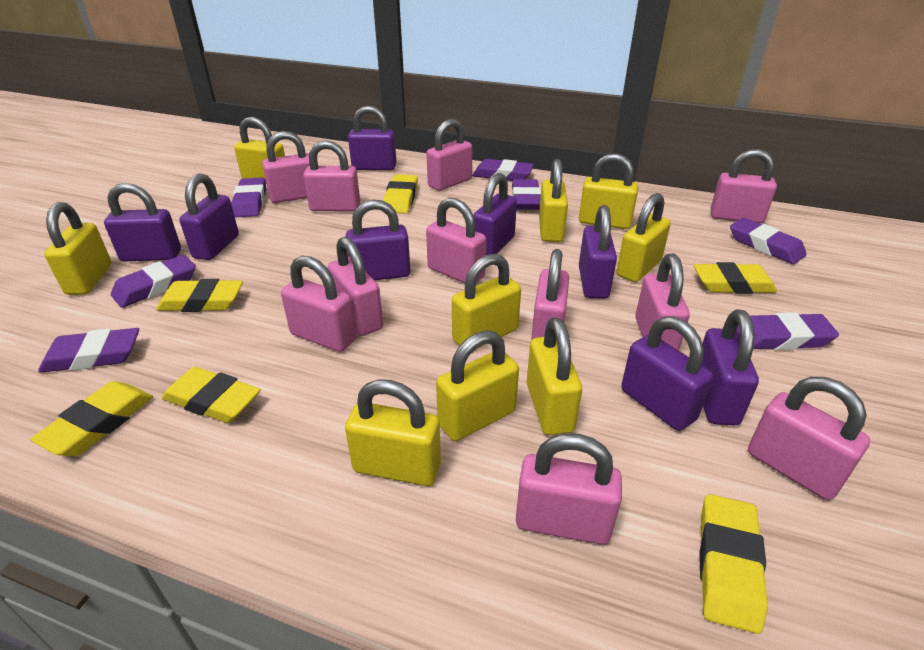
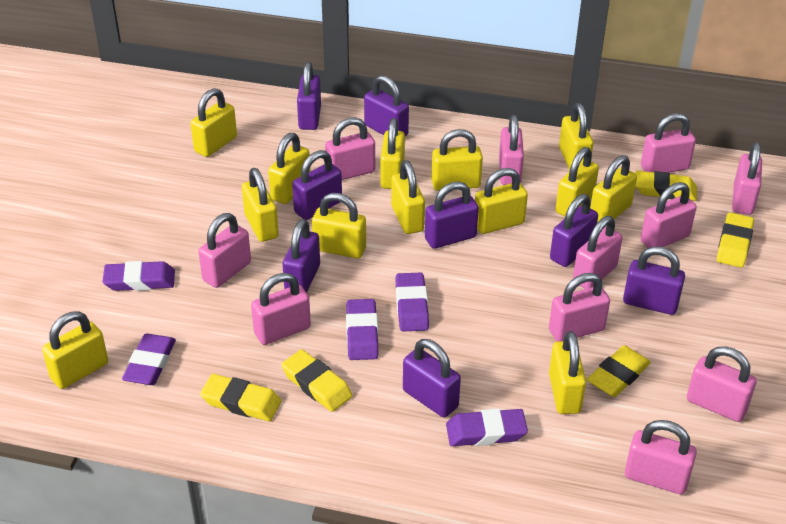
purple eraser: [38,328,139,373] [111,255,196,308] [231,178,266,217] [473,159,534,181] [512,179,541,210] [730,218,807,264] [736,312,839,350] = 7 -> [102,261,175,291] [122,333,176,385] [346,299,379,360] [396,273,429,331] [446,409,528,446] = 5
yellow eraser: [30,381,153,456] [156,279,243,312] [162,367,261,423] [383,174,418,214] [694,262,777,294] [699,494,768,634] = 6 -> [200,374,281,421] [281,349,353,412] [587,345,651,397] [635,171,697,201] [717,212,754,267] = 5
yellow padlock: [44,202,111,295] [234,117,285,180] [345,380,441,486] [436,330,519,441] [452,254,521,348] [526,317,582,435] [539,159,568,242] [579,153,638,229] [616,193,671,282] = 9 -> [42,312,108,389] [190,88,237,157] [242,168,279,242] [268,133,310,204] [312,193,366,259] [380,118,405,189] [391,160,425,234] [431,129,483,191] [475,168,528,234] [549,331,586,414] [556,147,599,216] [559,103,593,170] [590,155,637,223] = 13

